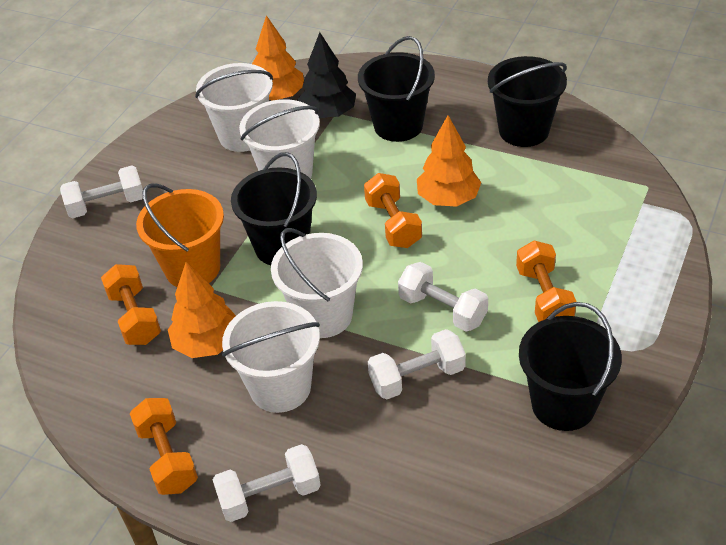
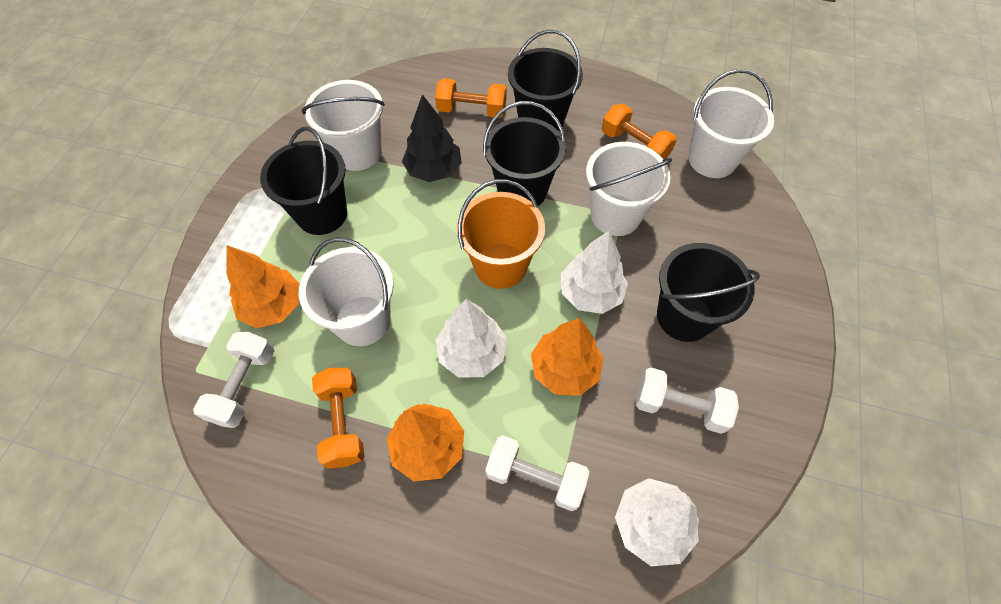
orange dumbbell: [101,264,161,345] [130,398,198,495] [364,173,422,248] [516,241,577,322] = 4 -> [312,368,365,469] [435,78,507,118] [602,104,677,159] = 3
white dumbbell: [60,166,143,218] [213,444,321,522] [368,329,466,399] [398,262,488,332] = 4 -> [193,332,274,428] [485,436,590,511] [636,368,739,434] = 3
white tree: none = 0 -> [436,299,507,378] [561,231,628,314] [615,478,699,566] = 3

